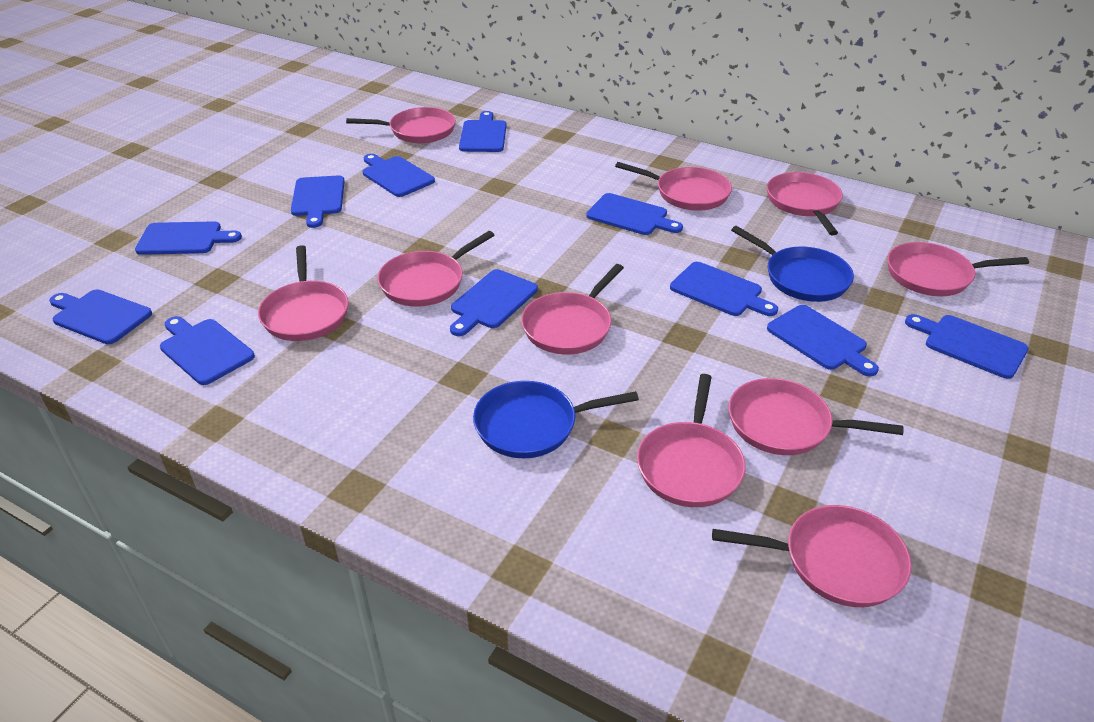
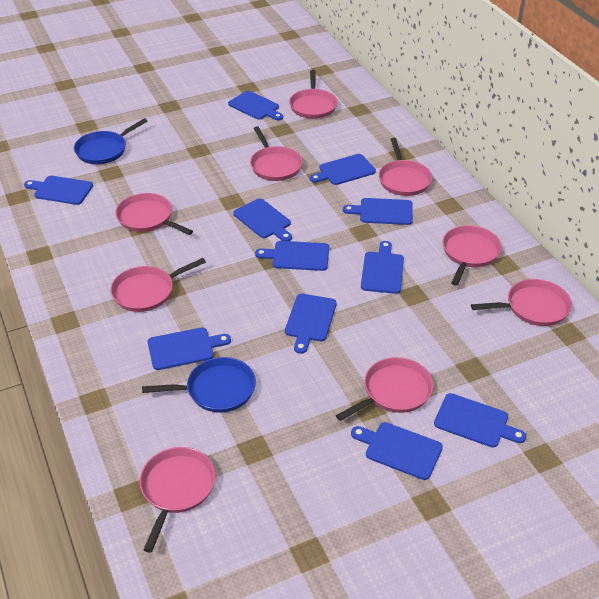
pink pan: [258,245,349,341] [346,107,456,143] [377,231,494,306] [521,264,624,354] [615,162,732,210] [637,374,746,507] [712,505,912,607] [728,378,904,455] [767,172,843,235] [887,242,1029,296] = 10 -> [110,258,206,312] [115,193,193,235] [140,447,216,553] [250,126,303,181] [289,70,338,119] [336,357,433,421] [379,138,432,196] [443,225,502,286] [471,279,572,326] = 9

